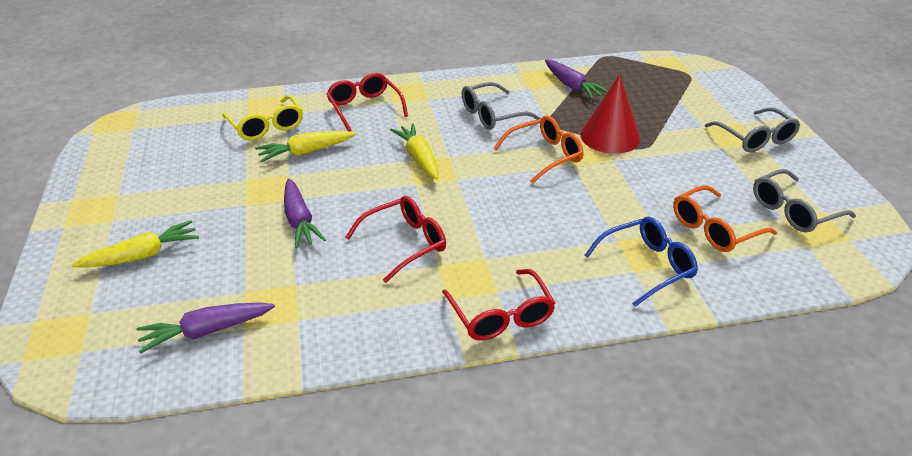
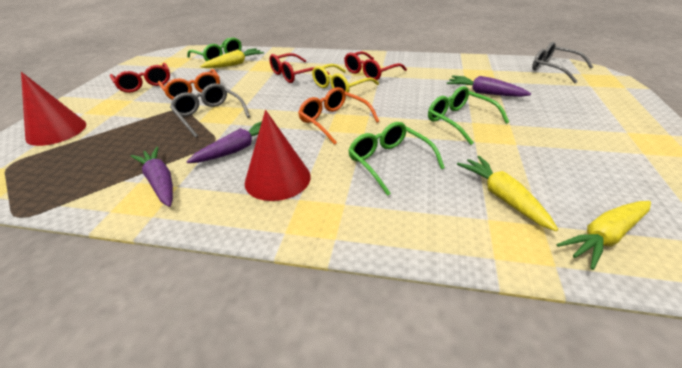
blue glasses: [585,217,698,307] = 1 -> none = 0
green glasses: none = 0 -> [187,38,242,61] [348,122,445,196] [428,86,509,145] = 3
grey glasses: [462,82,541,130] [705,107,800,152] [753,169,856,232] = 3 -> [170,83,250,138] [532,42,593,83] = 2
red cone: [580,75,640,154] = 1 -> [21,72,86,146] [245,110,311,201] = 2

